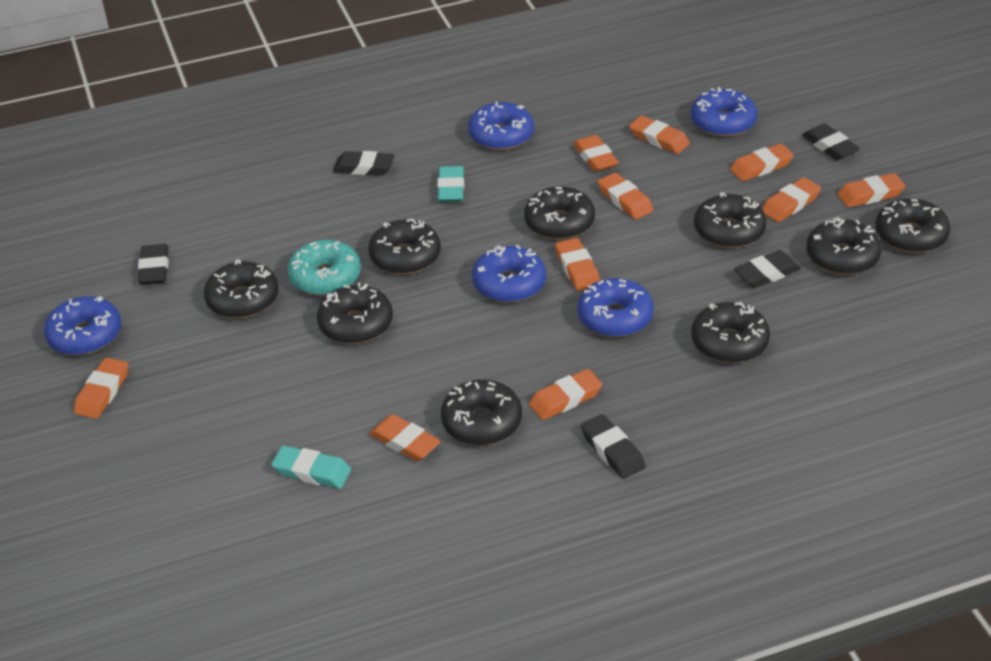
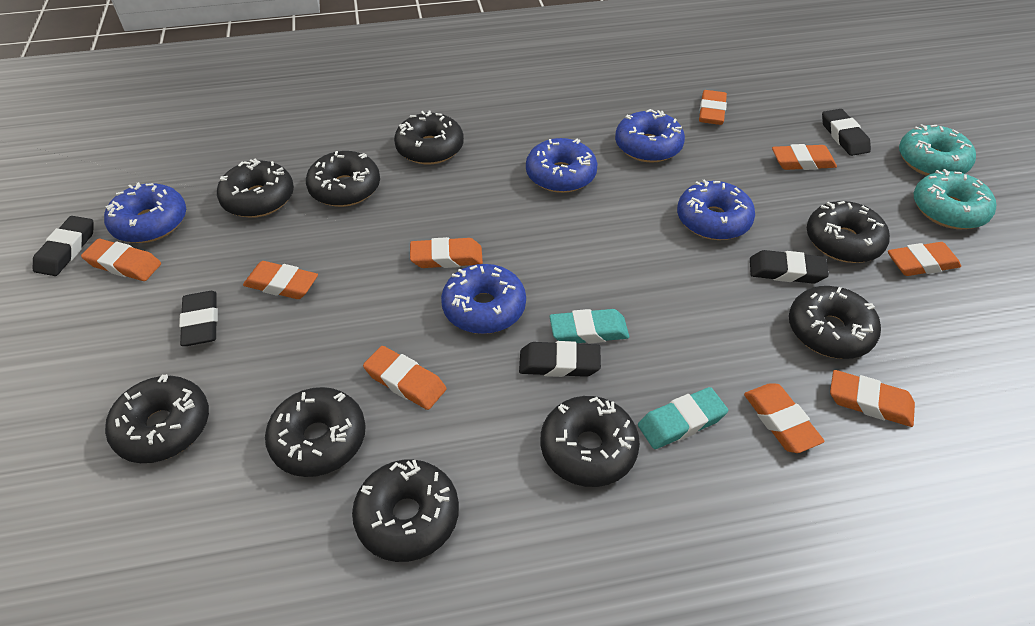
orange eraser: [74,358,128,419] [369,414,441,461] [529,369,602,420] [555,238,600,291] [573,135,619,172] [598,172,653,219] [629,115,690,154] [730,144,794,181] [762,177,821,222] [837,173,905,207] = 10 -> [81,239,161,281] [243,261,318,299] [363,346,446,410] [410,237,483,268] [699,90,727,125] [744,383,825,453] [772,144,837,170] [830,370,915,427] [888,242,961,276] = 9
turquoise donut: [287,240,361,296] = 1 -> [899,124,976,176] [914,169,996,229] = 2

